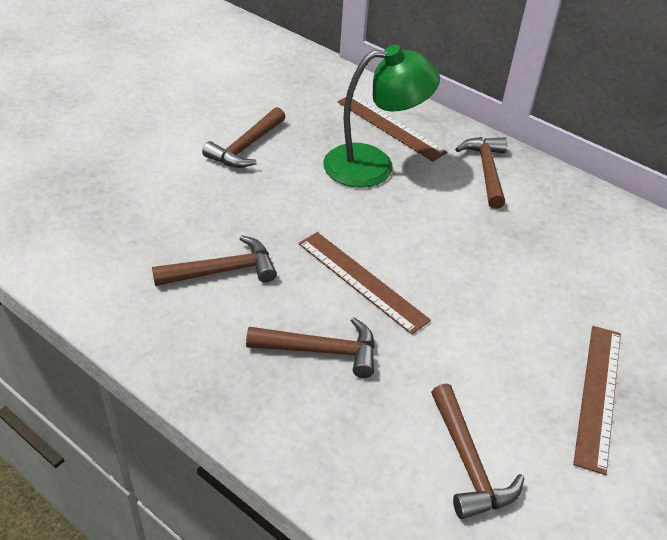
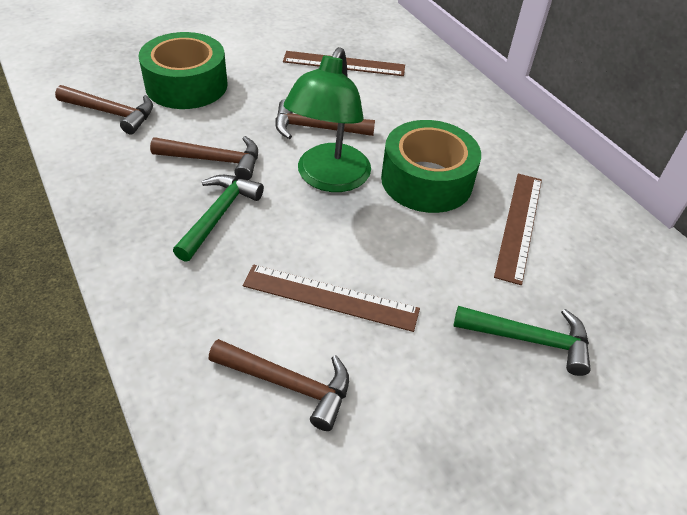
brown hammer: [152,235,277,286] [202,107,285,168] [246,317,375,378] [431,383,524,519] [455,137,507,209] = 5 -> [55,85,153,135] [150,136,258,180] [209,339,349,431] [275,99,375,139] = 4
green hammer: none = 0 -> [173,175,264,262] [454,306,591,376] = 2
green tape: none = 0 -> [138,32,227,109] [381,120,481,213] = 2

